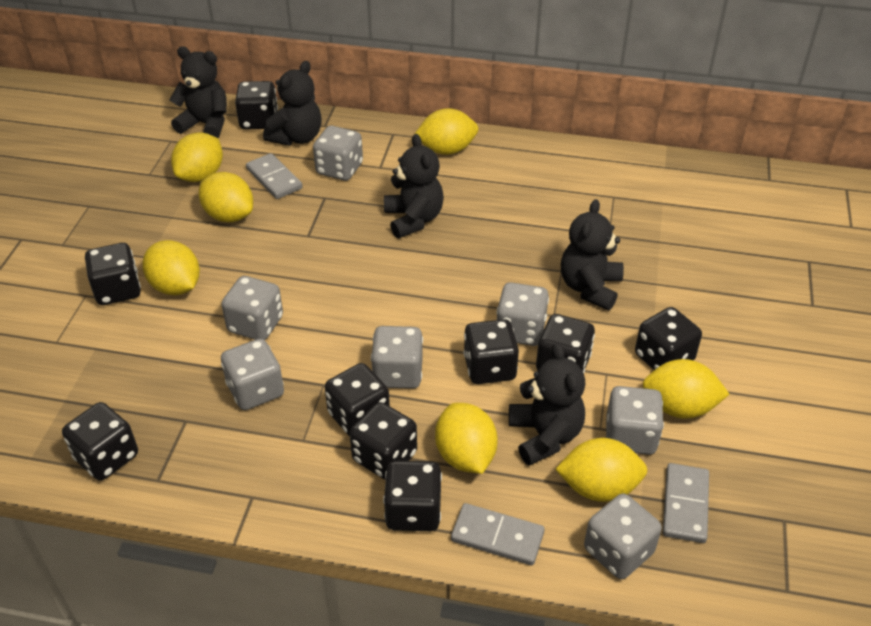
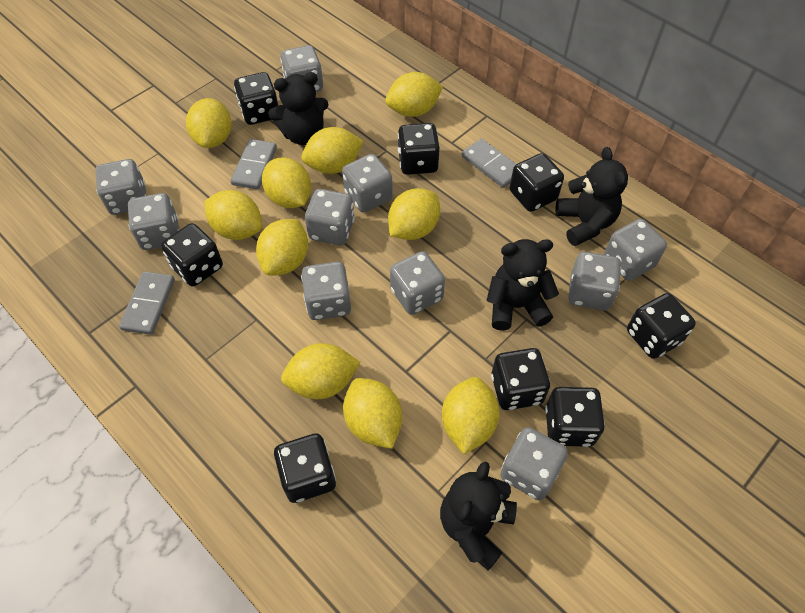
black dice: [62,402,138,481] [85,243,141,305] [235,81,278,129] [325,363,390,436] [350,402,417,480] [383,461,442,531] [464,319,519,384] [536,314,595,373] [635,307,702,370] = 9 -> [161,223,223,287] [234,72,278,125] [274,433,336,503] [398,123,440,175] [491,348,550,410] [510,153,564,212] [545,387,605,447] [627,293,696,359] = 8
black teddy bear: [169,46,227,138] [263,61,322,146] [384,134,444,238] [509,343,585,465] [561,199,624,311] = 5 -> [268,72,328,145] [440,462,517,571] [486,239,559,331] [555,147,628,246] = 4
grey dice: [221,276,283,340] [221,338,284,410] [313,126,363,181] [371,326,423,389] [496,282,549,346] [584,493,662,579] [606,386,664,455] = 7 -> [95,159,146,215] [128,193,179,250] [280,45,323,92] [301,262,351,320] [305,189,355,245] [342,154,393,213] [390,251,445,315] [500,427,568,500] [568,252,621,311] [604,219,667,281] = 10
yellow lemon: [142,240,200,295] [171,132,223,182] [199,172,253,222] [413,108,478,155] [435,403,498,474] [555,438,647,502] [642,359,729,419] = 7 -> [186,98,232,148] [205,190,262,240] [256,219,308,276] [262,157,311,208] [281,343,360,399] [301,127,363,174] [343,378,402,449] [385,72,443,117] [388,188,440,240] [442,377,500,454] = 10

